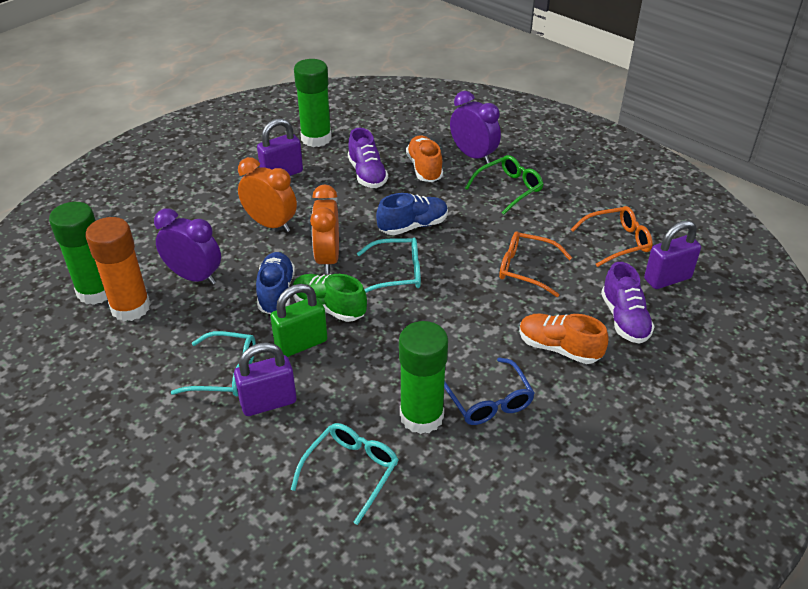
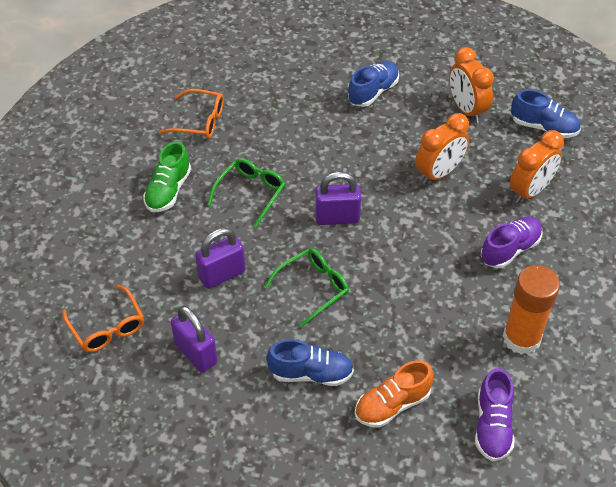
blue glasses: [444,357,535,425] = 1 -> none = 0
blue shoe: [256,252,295,314] [376,193,448,235] = 2 -> [267,339,354,386] [348,61,399,107] [511,89,581,138] = 3
green glasses: [465,155,544,215] = 1 -> [207,158,285,228] [264,248,349,327] = 2
green glue stick: [49,202,108,305] [294,59,332,147] [399,321,448,434] = 3 -> none = 0
green padlock: [270,284,327,357] = 1 -> none = 0
orange clock: [238,157,297,232] [310,184,339,274] = 2 -> [415,113,469,184] [449,47,494,123] [510,130,564,203] = 3
orange shoe: [406,136,443,182] [519,314,608,364] = 2 -> [355,360,434,428] = 1
purple clock: [154,208,221,285] [450,91,501,164] = 2 -> none = 0
turquoise glasses: [171,331,256,396] [291,423,398,525] [357,238,421,293] = 3 -> none = 0

